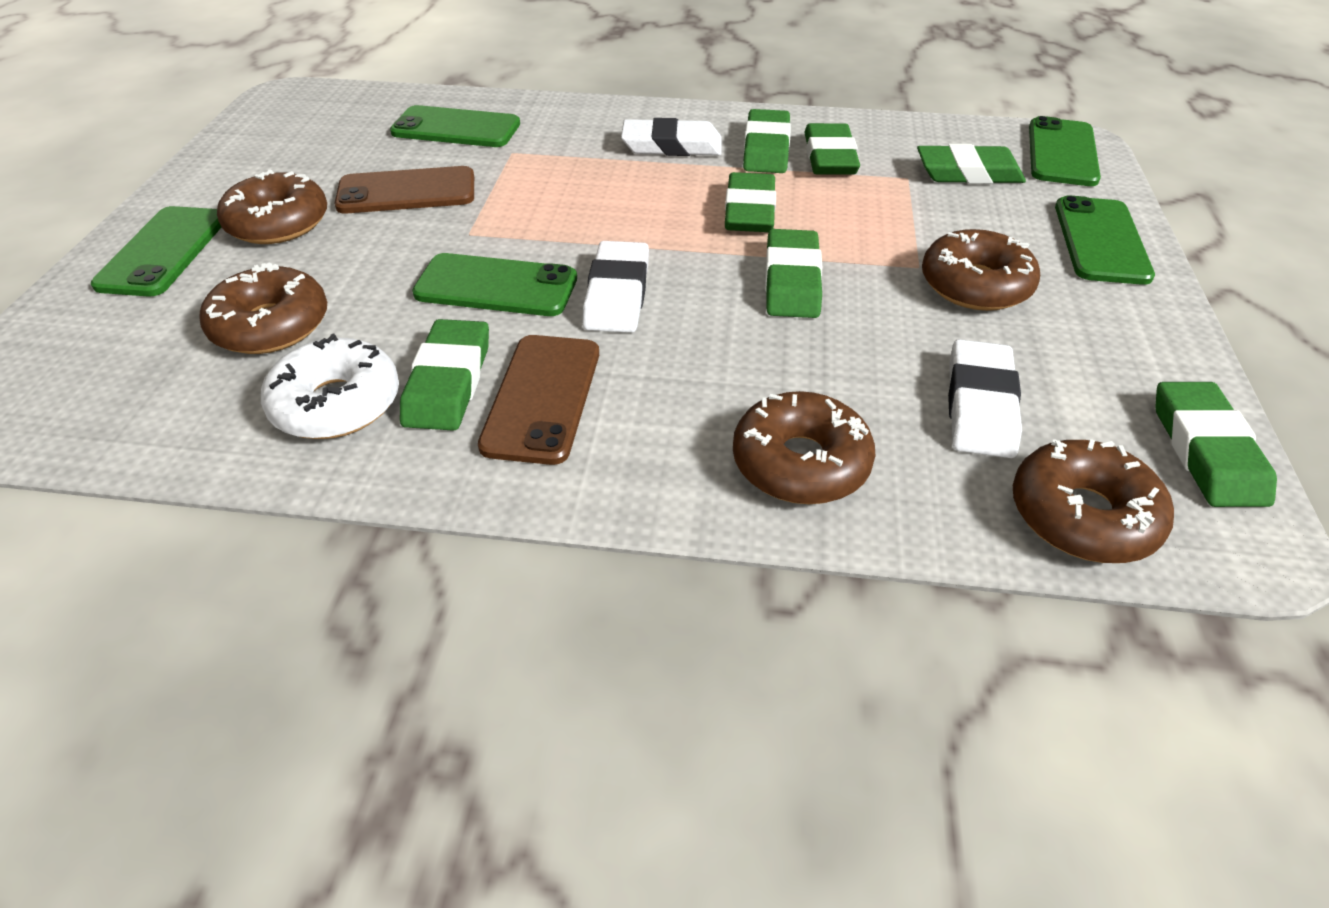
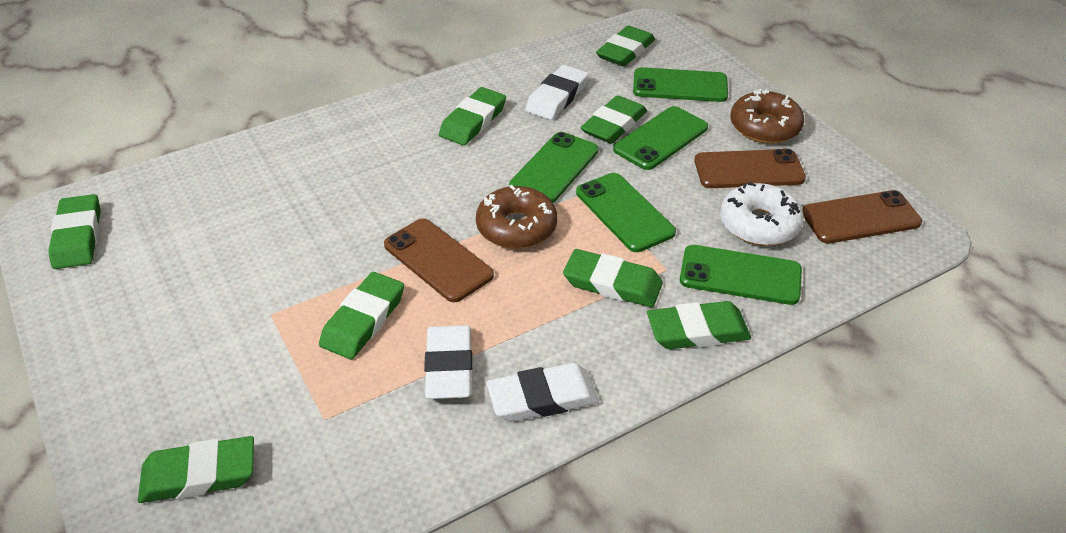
brown donut: [199,262,327,354] [217,169,327,244] [733,391,876,504] [922,229,1040,311] [1013,439,1174,563] = 5 -> [476,185,557,249] [730,89,804,144] = 2
brown phone: [335,166,474,214] [478,335,599,465] = 2 -> [384,218,494,302] [694,149,806,188] [802,190,922,244] = 3
green eraser: [400,319,489,431] [725,172,776,232] [743,109,791,173] [765,229,822,318] [804,123,860,175] [917,144,1026,184] [1155,382,1277,507] = 7 -> [48,194,101,269] [138,436,254,503] [319,272,404,359] [439,87,506,146] [563,249,663,307] [581,95,647,144] [596,26,655,66] [647,301,751,349] = 8

